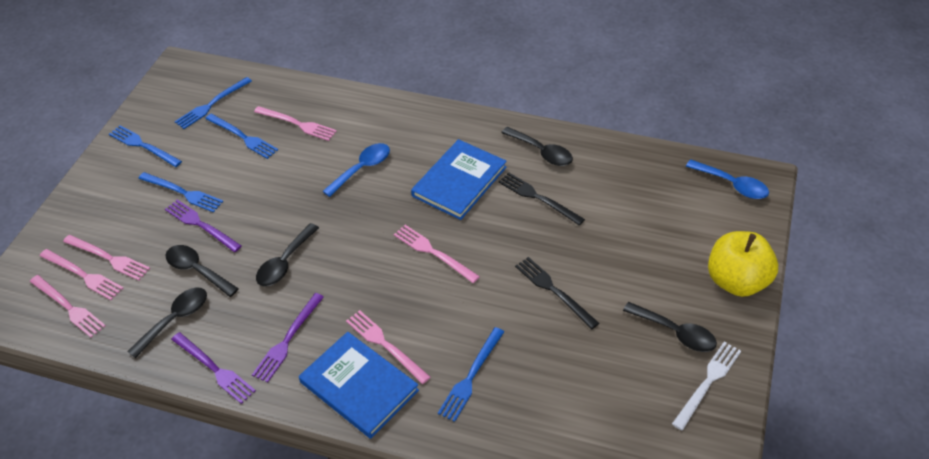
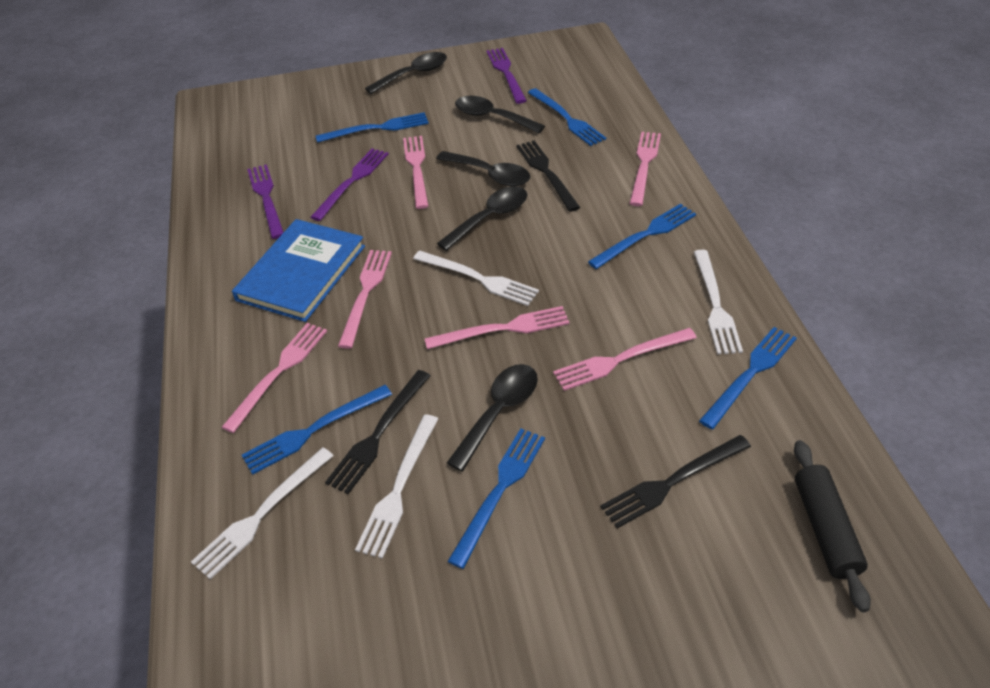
black fork: [498,172,585,226] [515,257,599,329] = 2 -> [325,370,431,494] [516,141,581,212] [600,435,751,528] = 3
black rolling pin: none = 0 -> [794,440,871,612] = 1
blue book: [299,332,419,439] [411,139,507,220] = 2 -> [232,219,365,322] = 1
blue fork: [109,125,182,167] [138,172,223,212] [175,77,252,129] [205,114,278,159] [438,327,504,422] = 5 -> [242,385,392,475] [316,112,429,143] [448,429,545,569] [528,88,606,146] [588,204,696,269] [699,327,797,429] = 6
blue spoon: [322,143,390,197] [686,159,769,199] = 2 -> none = 0
white fork: [672,342,741,431] = 1 -> [191,447,334,579] [355,414,438,559] [413,251,539,306] [694,250,743,354] = 4
yellow apple: [708,231,778,297] = 1 -> none = 0

